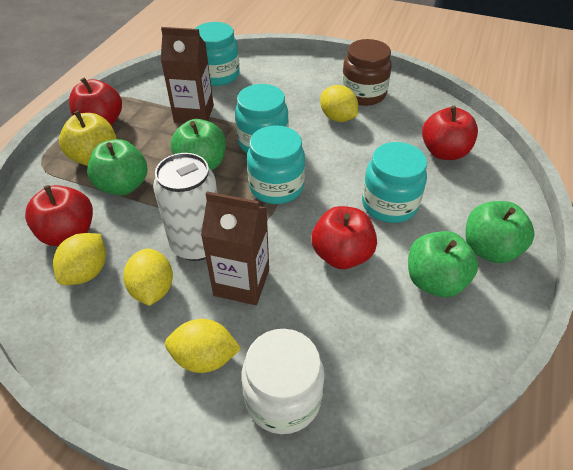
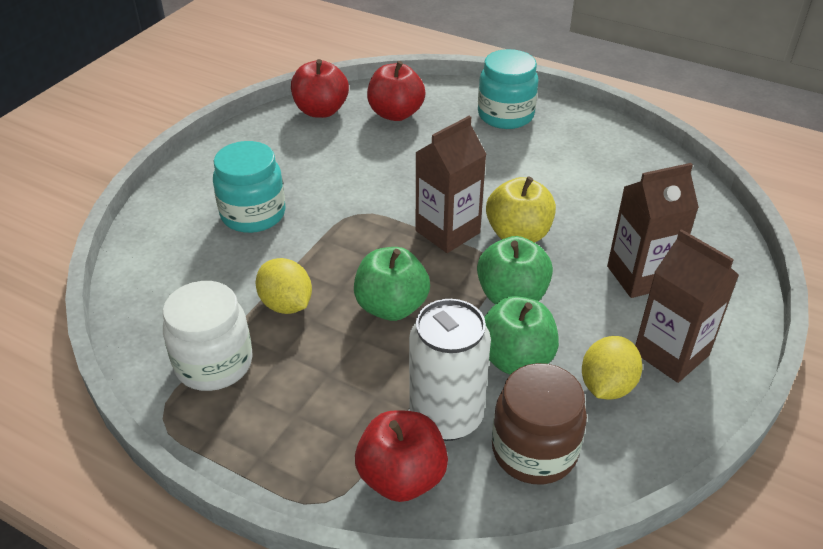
brown carton: [161,27,214,123] [201,191,269,305] = 2 -> [415,116,487,253] [607,163,699,298] [635,229,739,383] = 3
green apple: [87,139,147,196] [171,119,226,170] [408,231,478,297] [465,201,534,263] = 4 -> [354,247,430,321] [477,236,553,304] [484,296,559,375] = 3
red apple: [25,185,93,246] [69,77,122,126] [311,206,377,269] [422,106,478,160] = 4 -> [291,59,349,118] [355,410,448,502] [367,61,425,121] = 3
turquoise jar: [195,22,240,86] [235,84,289,153] [247,125,305,204] [362,142,427,223] = 4 -> [213,141,286,233] [478,49,539,129] = 2
yellow lemon: [53,233,106,285] [123,248,173,306] [165,319,241,373] [320,85,358,122] = 4 -> [255,258,312,314] [582,336,642,400] = 2

